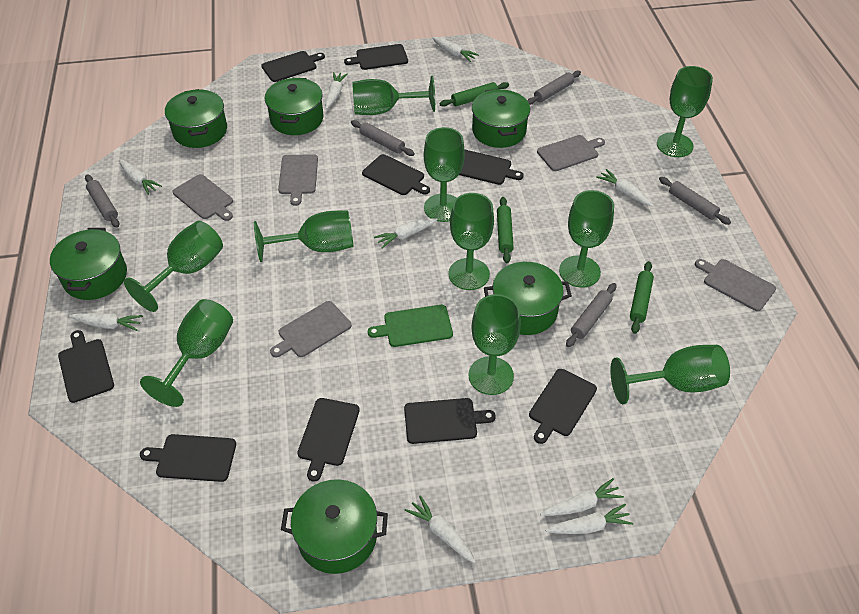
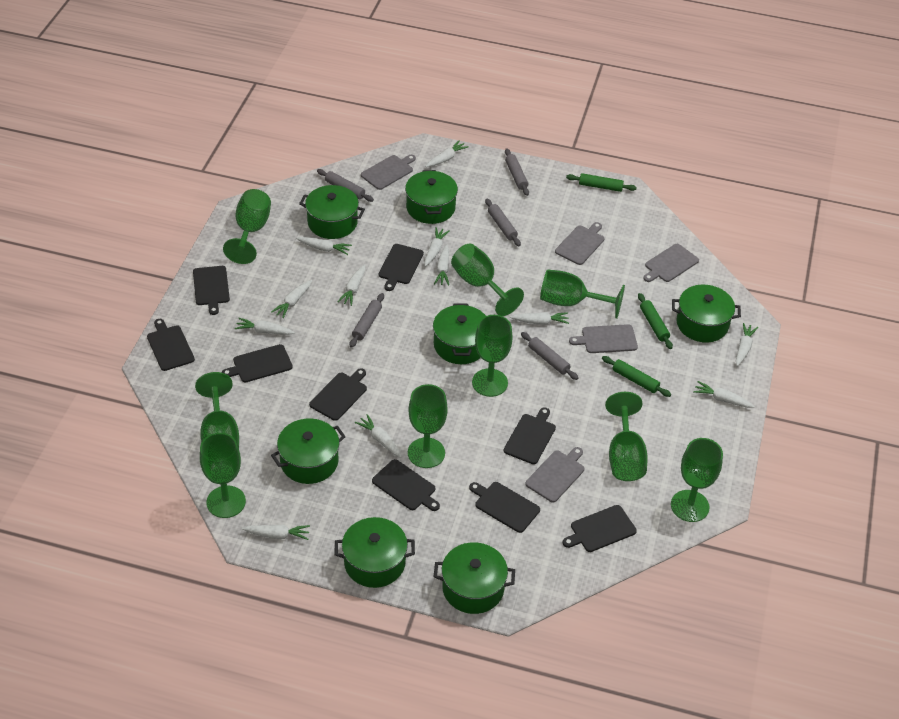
green cutting board: [368,305,453,347] = 1 -> none = 0
green goblet: [124,221,223,312] [140,299,233,407] [254,211,353,262] [352,76,435,115] [424,127,465,222] [449,193,494,290] [469,294,521,395] [559,190,614,288] [610,345,730,404] [657,66,713,157] = 10 -> [195,372,239,448] [200,433,246,518] [223,189,271,264] [408,384,448,468] [451,244,524,316] [472,315,513,397] [540,269,625,319] [605,392,648,481] [671,438,723,522] = 9
green pot: [50,228,127,300] [165,89,227,148] [265,78,324,135] [281,479,388,574] [472,89,530,148] [484,262,572,335] = 6 -> [271,418,346,484] [299,185,365,239] [334,517,415,588] [405,170,458,224] [433,303,486,364] [433,542,515,614] [672,285,741,343] = 7
white carrot: [69,313,143,331] [119,159,162,195] [325,72,348,109] [374,218,438,248] [404,495,476,563] [432,37,479,62] [540,478,624,516] [545,504,633,534] [596,169,653,206] = 9 -> [235,318,295,335] [242,525,310,540] [271,280,312,318] [296,237,352,255] [337,264,365,306] [355,414,402,458] [424,227,449,267] [425,140,469,167] [434,244,449,285] [510,312,569,325] [693,381,755,408] [736,323,758,366] = 12

